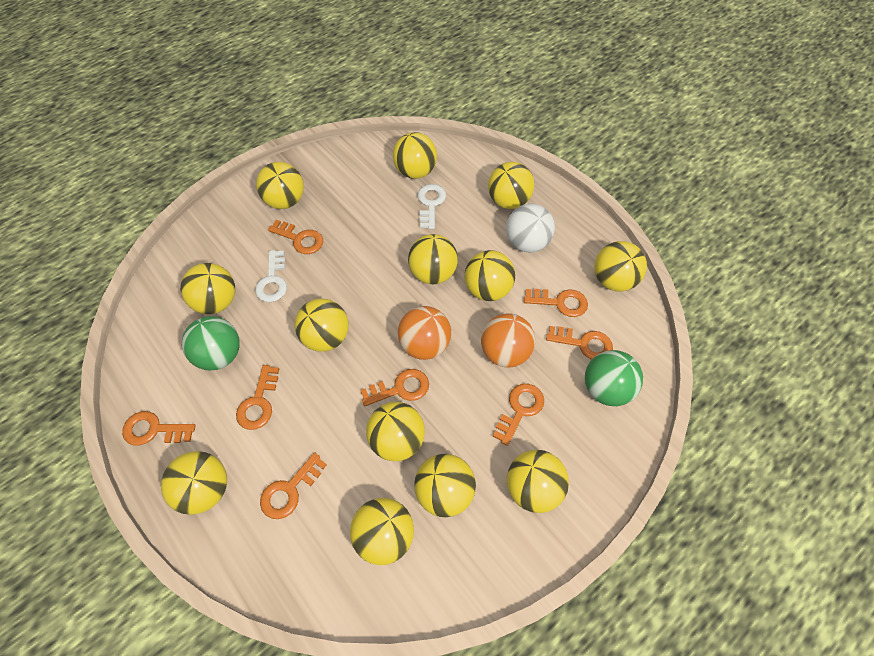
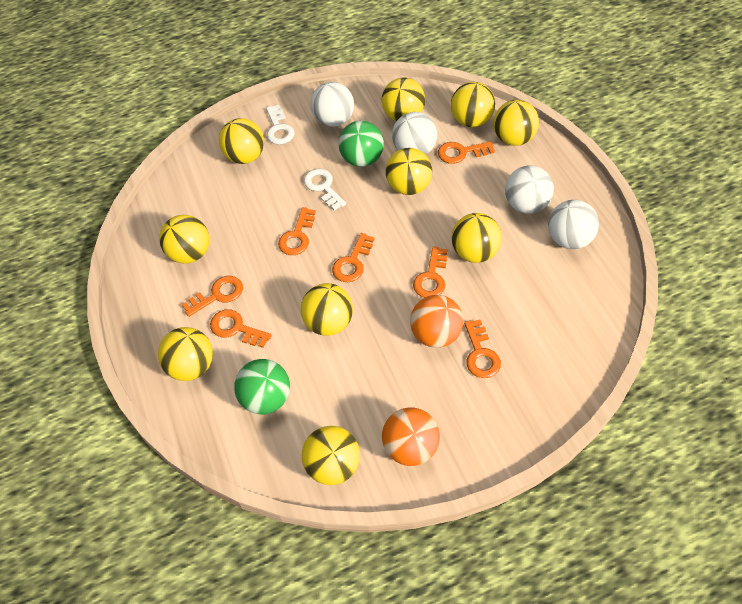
orange key: [122,411,196,446] [236,365,279,430] [260,452,327,519] [268,220,323,254] [360,369,429,406] [493,384,544,446] [524,289,588,317] [546,326,613,360] = 8 -> [182,276,243,317] [210,309,272,348] [278,207,316,255] [332,233,375,282] [413,246,447,298] [438,141,495,164] [464,319,501,378] = 7
white ball: [506,204,555,252] = 1 -> [311,82,354,127] [392,112,437,155] [505,165,554,214] [548,200,599,249] = 4
yellow ball: [161,451,227,515] [180,263,235,314] [256,162,304,209] [295,298,349,352] [350,498,414,565] [366,402,425,461] [393,132,437,179] [408,234,458,284] [414,454,476,517] [464,250,515,301] [488,162,534,209] [507,450,569,513] [594,241,647,292] = 13 -> [158,327,213,381] [159,215,209,264] [219,118,264,164] [301,283,353,336] [302,426,360,485] [382,78,425,121] [386,148,432,195] [451,82,495,127] [452,213,502,263] [494,100,539,146] = 10

